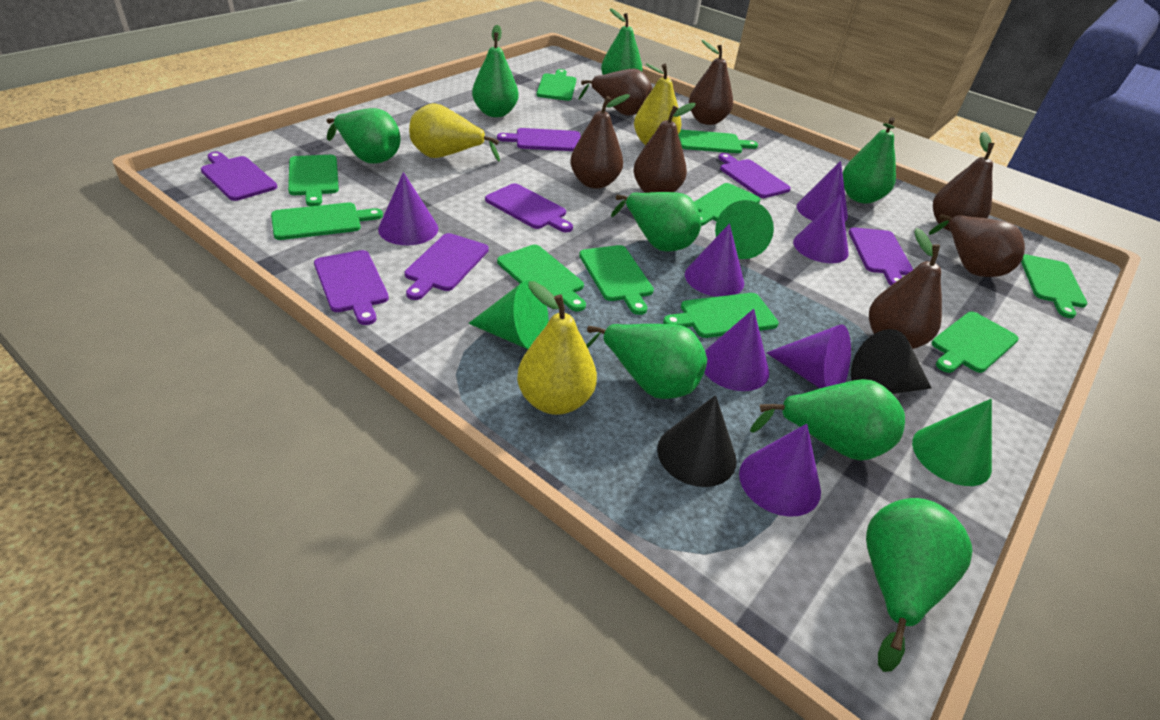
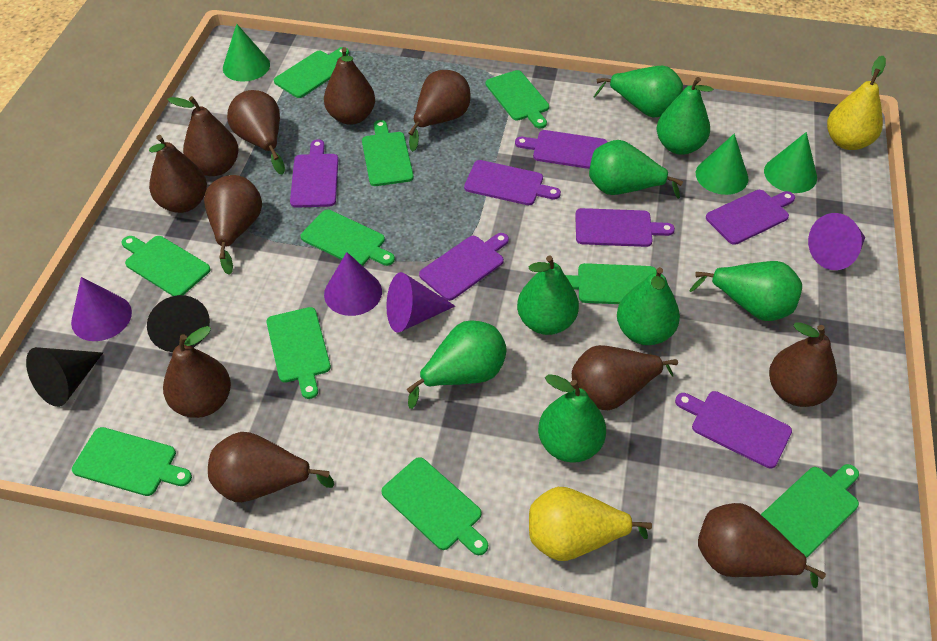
brown pear: [570,94,630,189] [578,69,653,116] [634,103,696,193] [689,40,733,125] [869,228,942,349] [929,214,1025,277] [933,132,995,231] = 7 -> [149,135,207,213] [163,326,231,418] [167,96,239,176] [204,175,262,275] [208,432,334,502] [227,90,285,175] [324,47,375,125] [408,70,471,152] [572,345,678,410] [698,503,826,588] [769,322,837,407] = 11
purple cone: [378,172,438,245] [685,223,744,297] [704,309,769,391] [739,424,821,517] [766,325,851,388] [793,195,849,263] [797,161,848,222] = 7 -> [71,277,132,341] [324,252,382,316] [386,272,455,333] [808,213,865,270] = 4
yellow pear: [409,103,500,161] [517,281,597,415] [634,63,682,145] = 3 -> [529,487,652,561] [827,56,886,150] = 2

